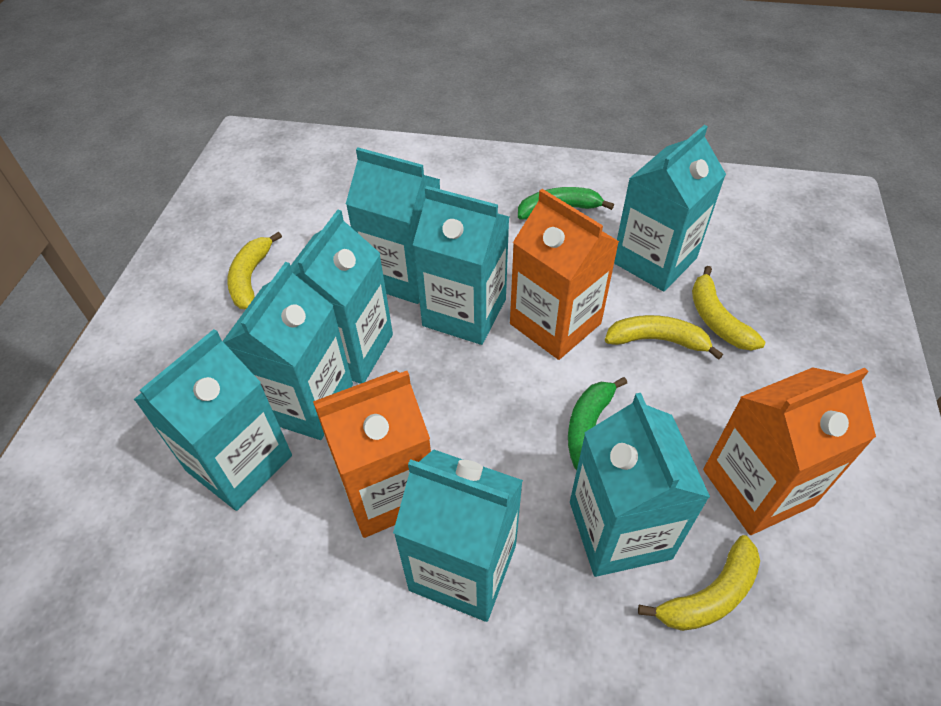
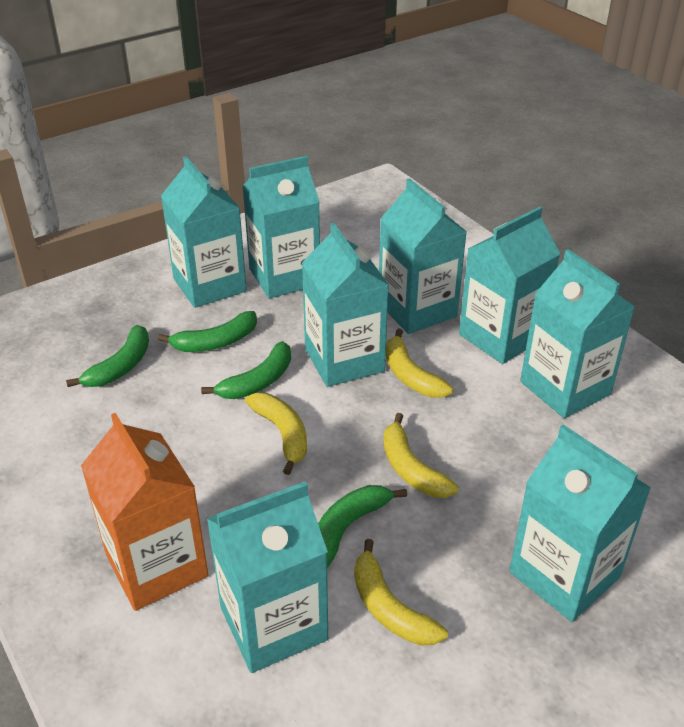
green banana: [518,187,614,220] [568,377,627,470] = 2 -> [66,325,149,387] [157,311,257,352] [201,341,291,399] [318,485,407,568] = 4
orange carton: [313,370,431,538] [510,189,619,360] [703,367,876,535] = 3 -> [81,413,209,611] = 1

